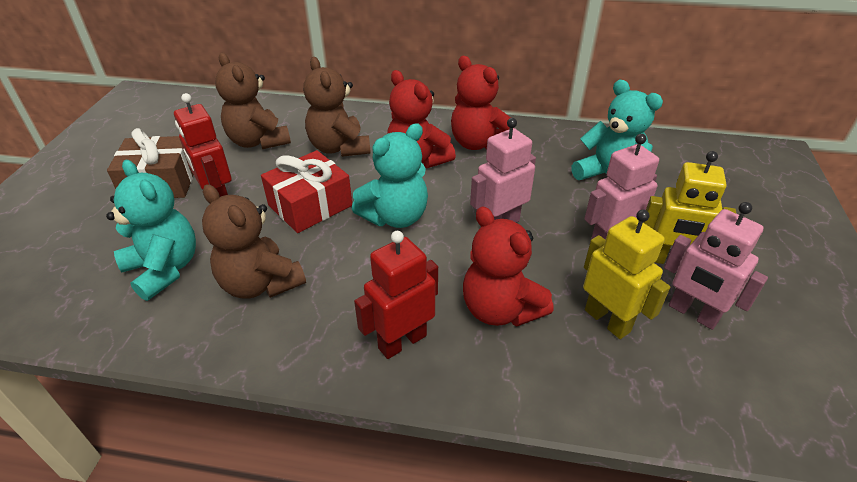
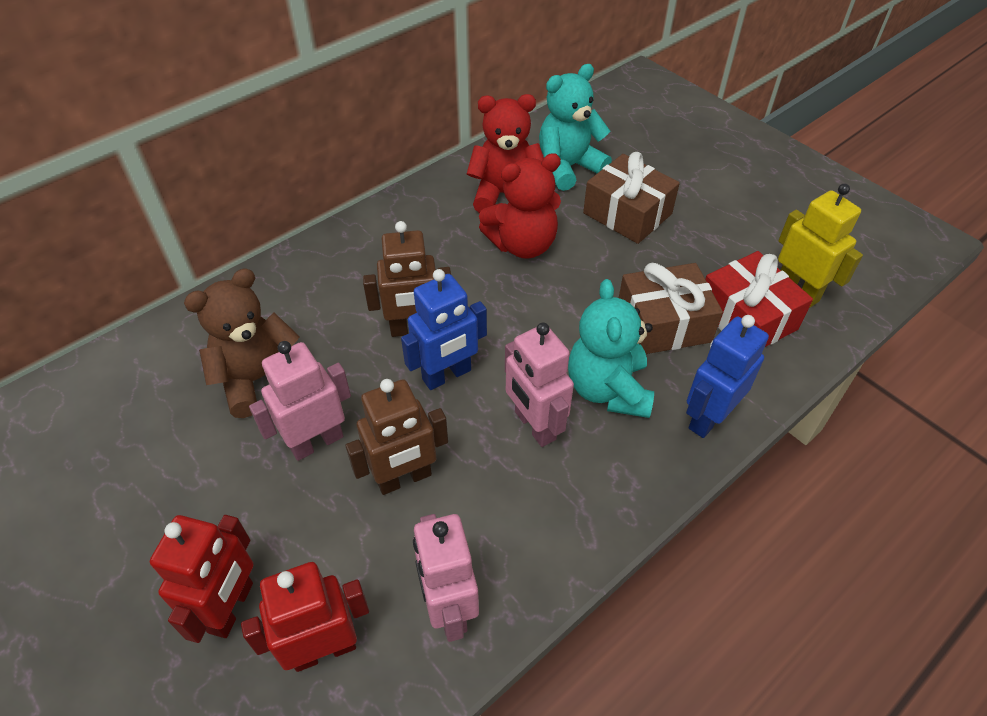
blue robot: none = 0 -> [401,269,487,390] [686,315,769,438] = 2
brown gift: [107,128,194,198] = 1 -> [583,152,680,244] [619,263,723,354] = 2
brown robot: none = 0 -> [346,379,448,495] [363,221,451,337] = 2
brown teddy bear: [202,184,306,299] [215,53,291,149] [303,57,371,157] = 3 -> [184,269,300,418] = 1
red teddy bear: [387,70,456,168] [451,56,511,150] [463,206,554,327] = 3 -> [467,94,544,213] [479,153,561,259] = 2
turquoise teddy bear: [106,160,196,301] [352,123,428,228] [571,80,663,180] = 3 -> [539,64,612,191] [568,279,654,418] = 2
yellow robot: [583,210,670,339] [643,151,737,264] = 2 -> [778,183,863,308] = 1

